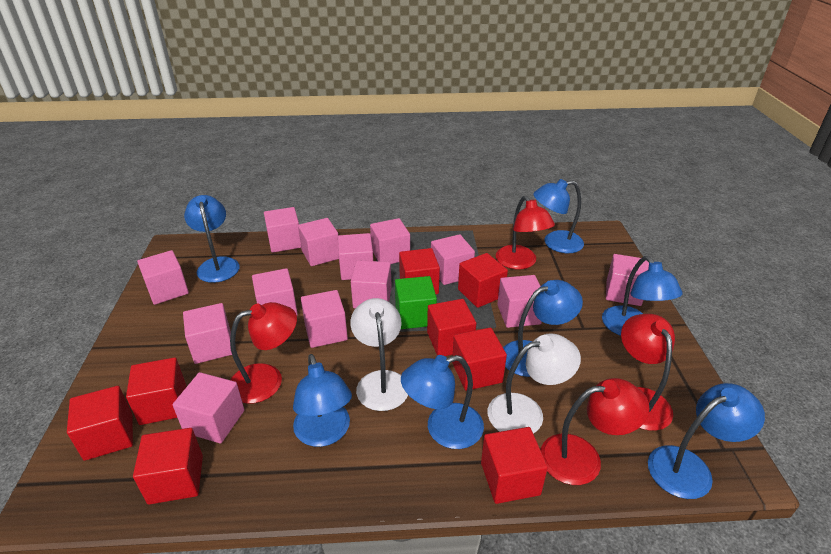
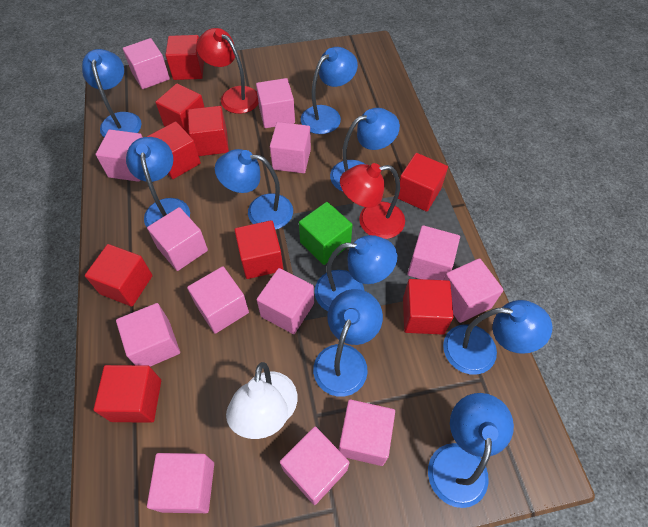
blue lamp: [184,195,240,283] [293,354,352,447] [401,355,484,449] [503,280,583,377] [533,179,584,253] [602,256,683,336] [648,383,765,499] = 7 -> [82,49,141,137] [126,137,190,227] [215,149,293,230] [301,47,358,134] [313,289,383,397] [314,235,397,311] [330,108,400,192] [428,393,514,508] [443,300,552,375] = 9
red cube: [67,386,133,461] [126,357,186,425] [133,428,203,504] [399,248,440,294] [427,299,476,356] [452,328,507,391] [458,253,508,308] [481,427,548,504] = 8 -> [85,244,153,307] [94,365,161,423] [147,122,201,179] [155,83,205,134] [166,35,204,80] [188,106,229,156] [235,220,283,279] [398,153,448,212] [403,279,453,335] = 9
red lamp: [230,302,297,404] [496,196,555,269] [541,378,649,485] [621,314,675,431] = 4 -> [196,28,259,114] [340,163,405,239] = 2
white lamp: [350,298,408,411] [488,333,581,434] = 2 -> [226,362,298,439] = 1

